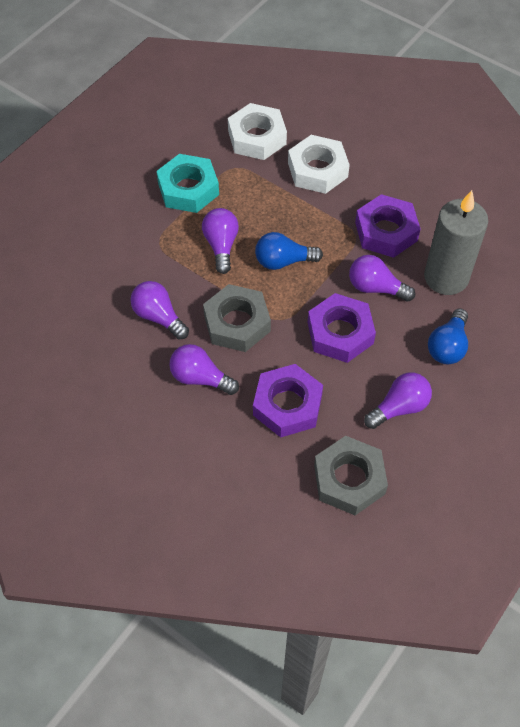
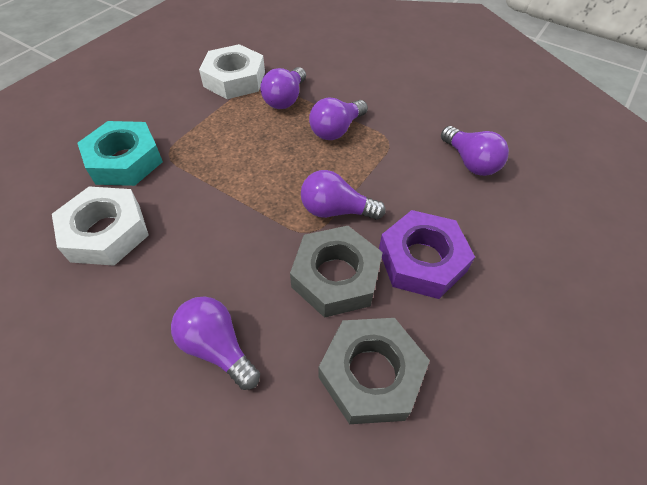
blue light bulb: [255,232,323,270] [428,308,468,364] = 2 -> none = 0
grey candle: [424,190,488,295] = 1 -> none = 0
purple nut: [253,364,323,438] [308,293,376,363] [355,194,420,258] = 3 -> [379,210,475,299] = 1

